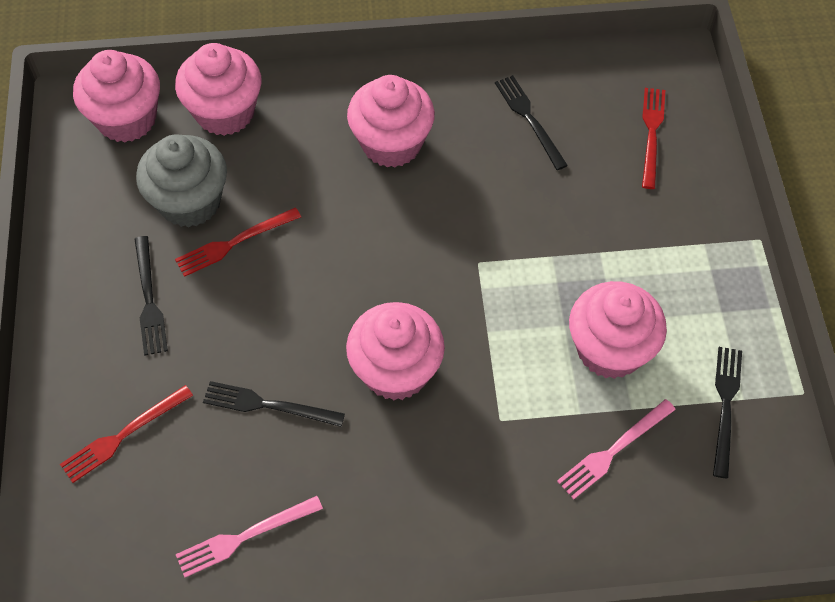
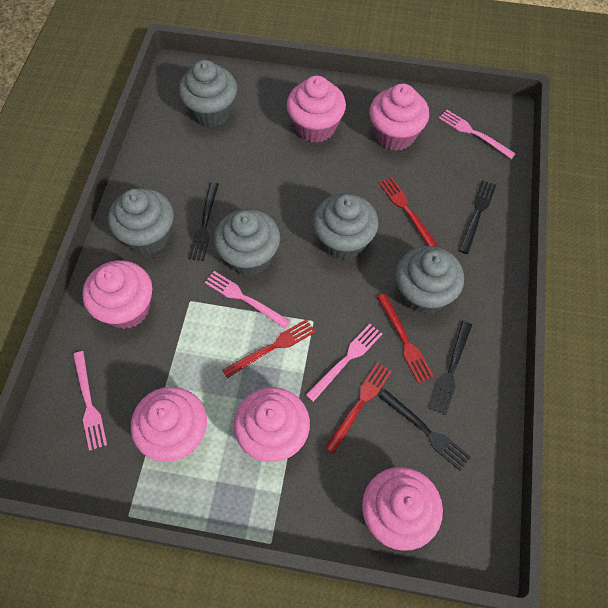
grey cupcake: [136,135,227,227] = 1 -> [108,188,174,254] [179,60,237,127] [214,209,280,276] [313,193,379,260] [395,246,464,314] = 5
pink cupcake: [73,50,160,142] [175,43,261,136] [346,302,445,400] [347,75,435,167] [569,281,667,379] = 5 -> [82,260,152,329] [131,387,207,462] [234,387,310,462] [287,76,346,143] [362,467,443,551] [370,84,429,151] = 6
pink fork: [176,496,323,577] [557,399,676,499] = 2 -> [73,351,107,451] [204,271,290,329] [306,324,382,402] [438,110,516,159] = 4
red fork: [60,385,193,483] [175,207,301,277] [642,88,665,189] = 3 -> [222,319,315,378] [325,362,392,454] [377,294,434,383] [379,177,437,246] = 4

